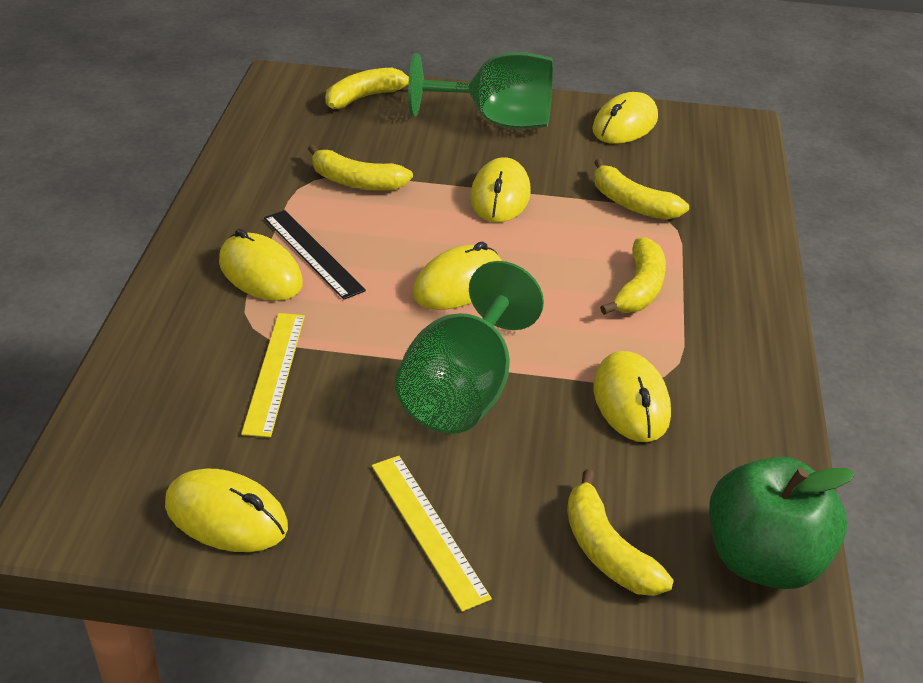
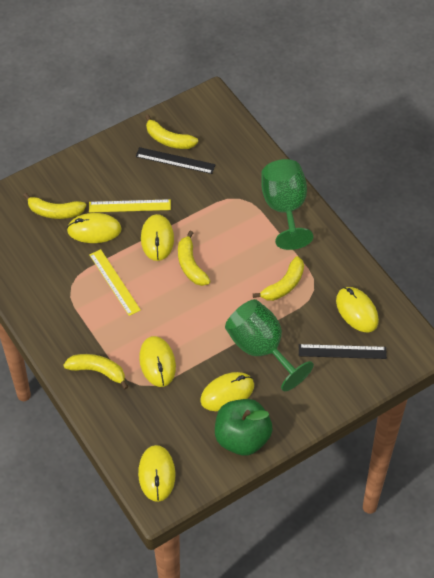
black ruler: [264,210,366,300] = 1 -> [136,147,216,174] [299,344,387,359] = 2

